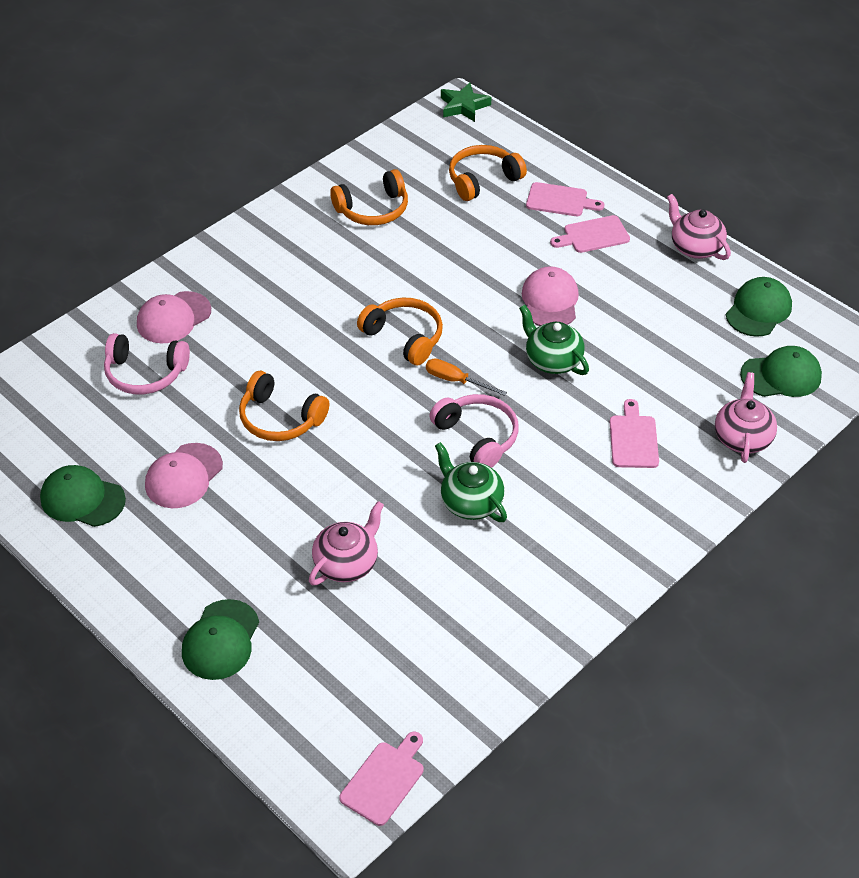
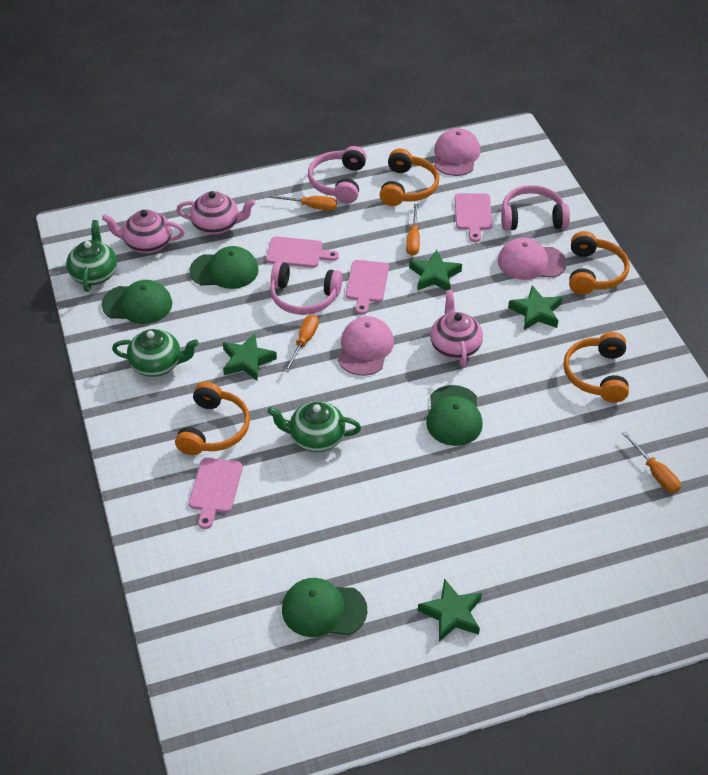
green star: [441,82,492,122] = 1 -> [223,333,277,382] [409,250,462,290] [418,578,482,642] [508,285,562,330] = 4
green teapot: [435,442,507,522] [519,305,589,375] = 2 -> [66,220,117,292] [112,329,199,377] [267,401,361,452] = 3
orange screwdriver: [426,358,507,396] = 1 -> [267,194,337,211] [284,315,319,372] [406,204,420,256] [622,431,681,493] = 4
pink headphones: [104,333,190,395] [429,394,519,468] = 2 -> [270,261,342,315] [308,146,367,204] [501,185,570,231] = 3

